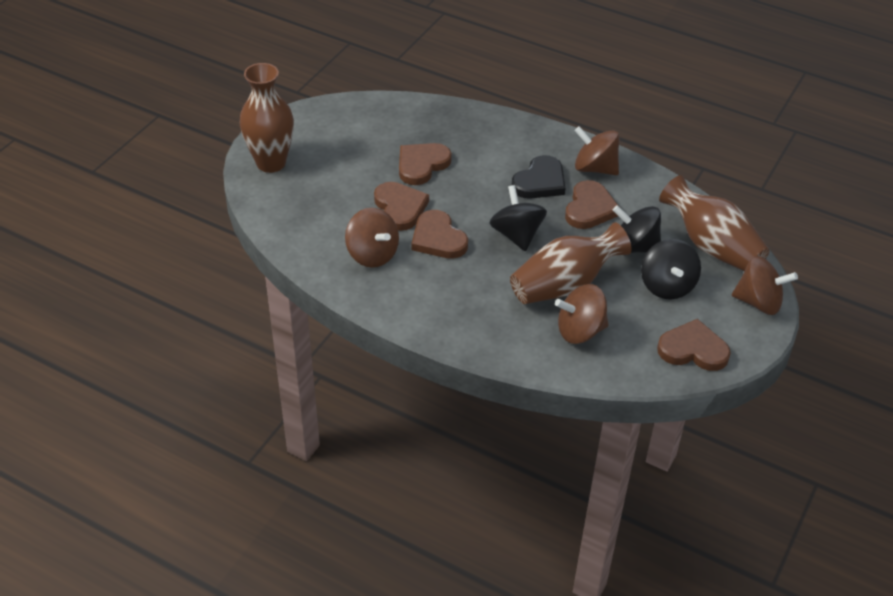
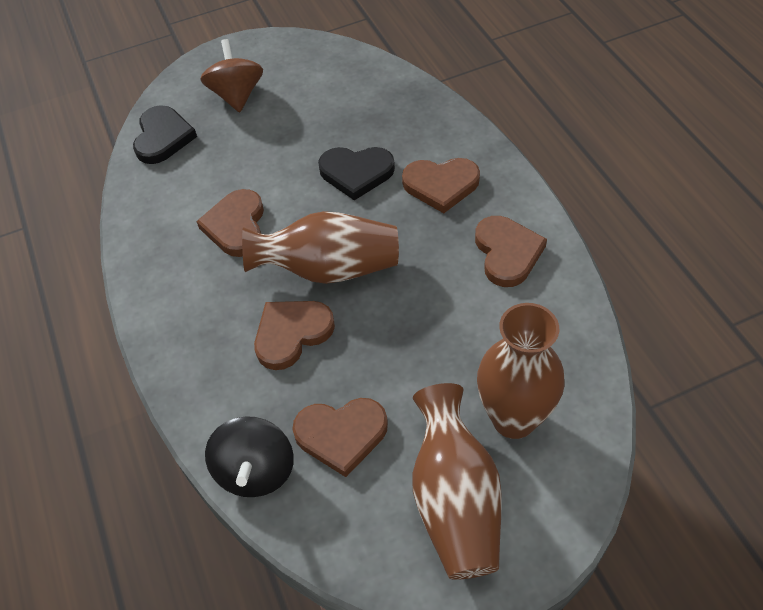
black heart: [512,155,565,199] = 1 -> [133,105,197,164] [318,147,395,200] = 2
black spinning top: [489,185,547,251] [613,205,661,253] [641,239,701,299] = 3 -> [205,416,294,497] = 1
brown spinning top: [345,208,399,268] [555,284,609,344] [574,126,619,175] [732,256,798,315] = 4 -> [200,39,263,112] = 1

